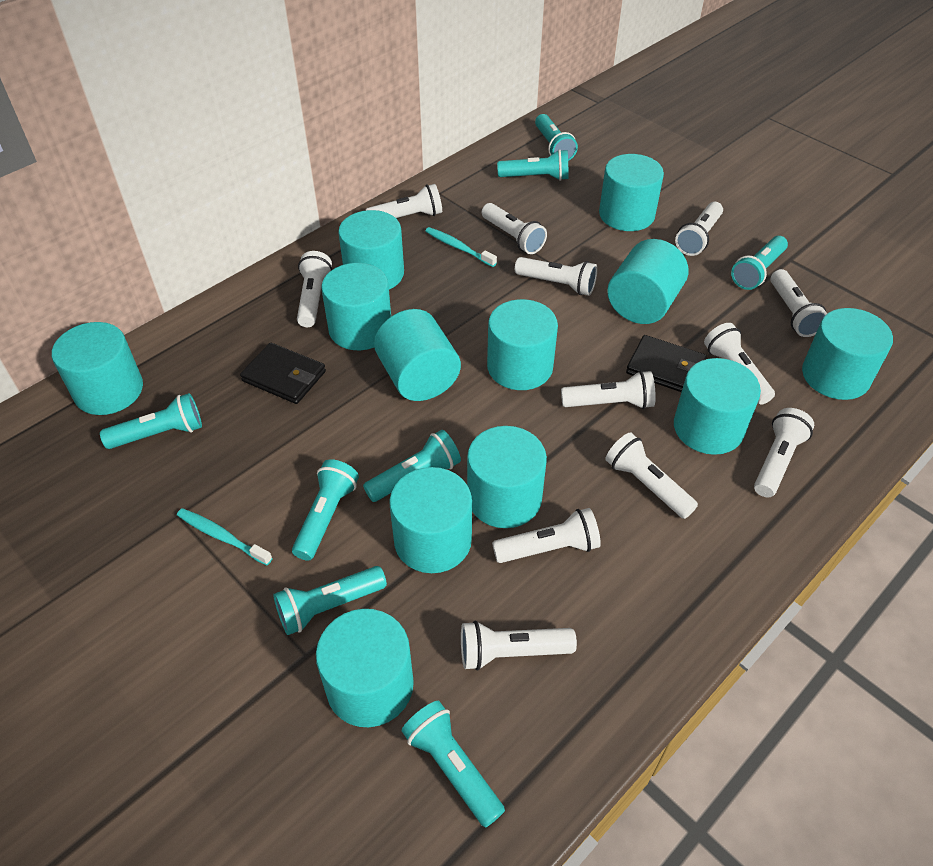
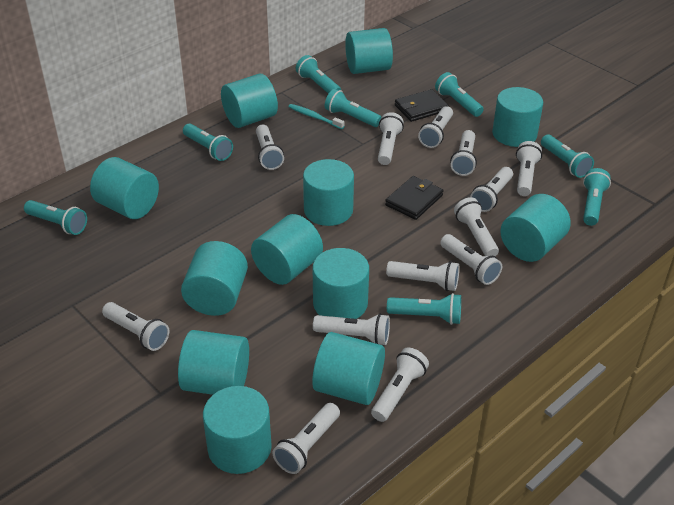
turquoise toothbrush: [177,508,272,565] [425,227,497,267] = 2 -> [288,104,344,129] = 1
white flashlight: [297,251,332,327] [365,184,442,218] [461,621,577,671] [482,203,547,254] [492,508,601,563] [515,257,597,296] [561,371,656,409] [605,432,698,519] [675,202,723,256] [704,323,775,405] [754,408,814,497] [770,269,827,337] = 12 -> [102,302,169,351] [256,125,284,170] [273,403,340,474] [313,313,390,345] [371,348,429,422] [378,112,404,165] [386,261,459,291] [418,106,453,148] [440,234,502,285] [450,130,477,176] [454,197,499,256] [470,167,513,212] [516,141,542,196] = 13

